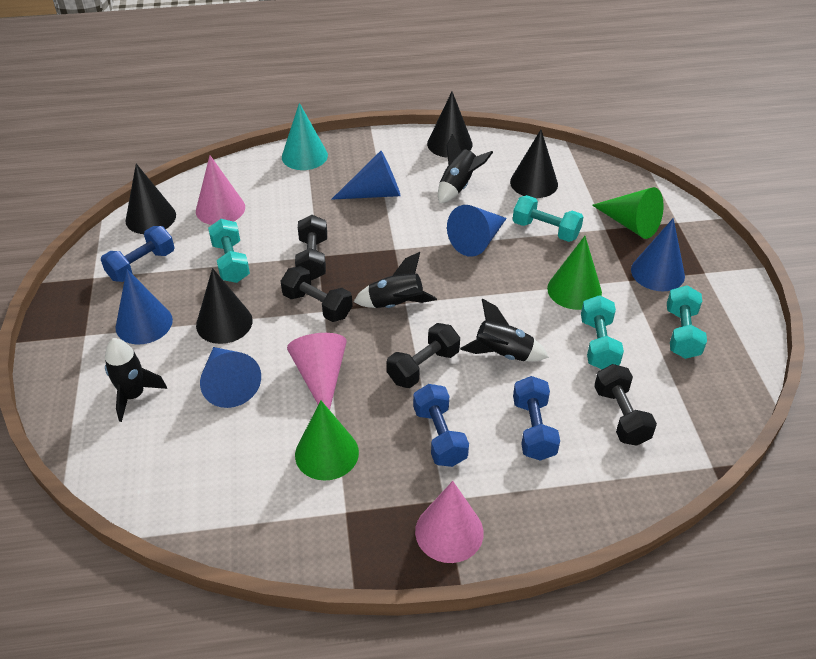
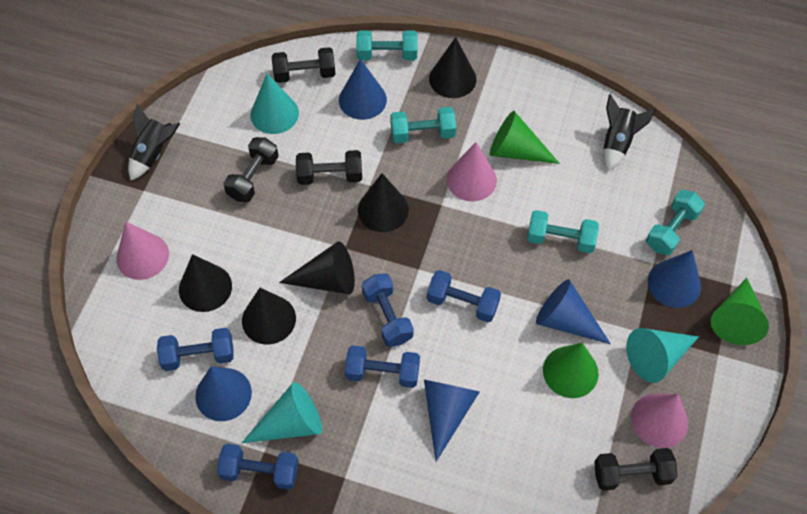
black cone: [126,164,176,234] [196,268,253,344] [427,91,473,158] [510,130,558,198] = 4 -> [179,254,232,312] [242,288,296,345] [279,241,355,294] [358,173,409,232] [429,37,476,98] = 5
black rocket: [105,338,167,422] [354,252,437,308] [438,134,493,204] [460,299,548,361] = 4 -> [128,104,180,180] [603,94,656,171] = 2
blue dumbbell: [101,226,175,282] [413,384,469,467] [513,376,560,461] = 3 -> [157,328,234,371] [217,444,299,490] [345,345,420,388] [362,274,414,347] [427,270,501,322] = 5
turquoise cone: [282,103,328,170] = 1 -> [242,382,322,443] [251,74,299,134] [626,328,699,383] = 3

